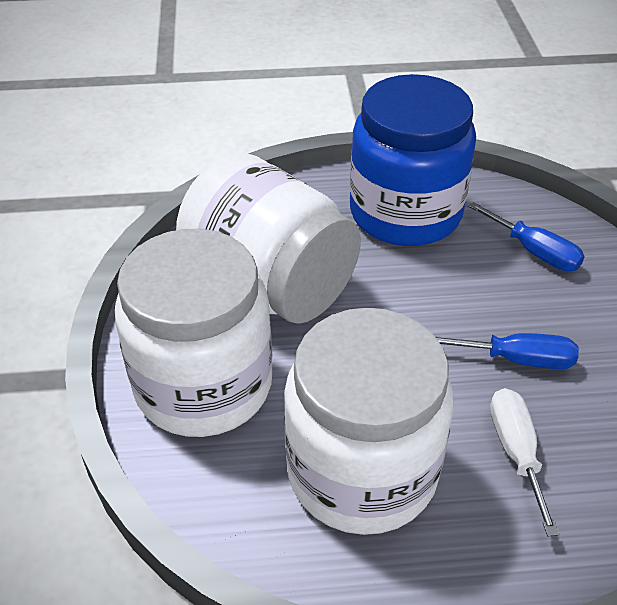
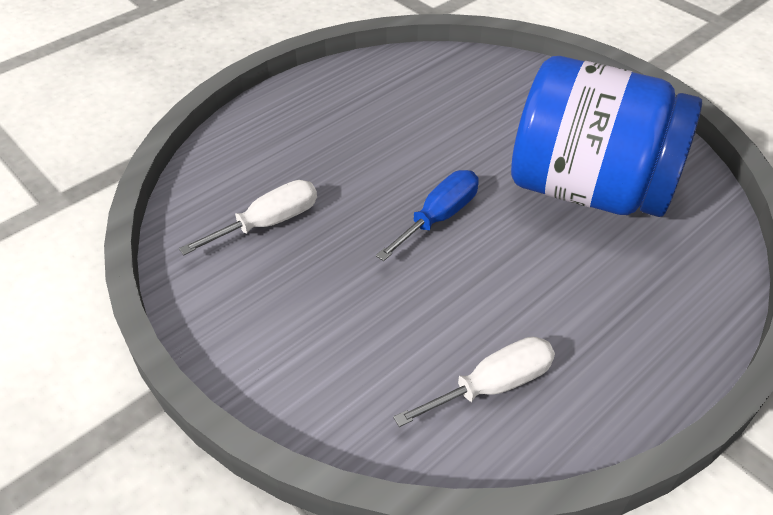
blue screwdriver: [435,333,579,369] [468,202,585,271] = 2 -> [376,170,479,261] = 1
white jar: [115,229,272,437] [176,153,361,324] [284,308,454,535] = 3 -> none = 0
white screwdriver: [490,388,559,537] = 1 -> [179,180,317,255] [393,337,555,427] = 2

